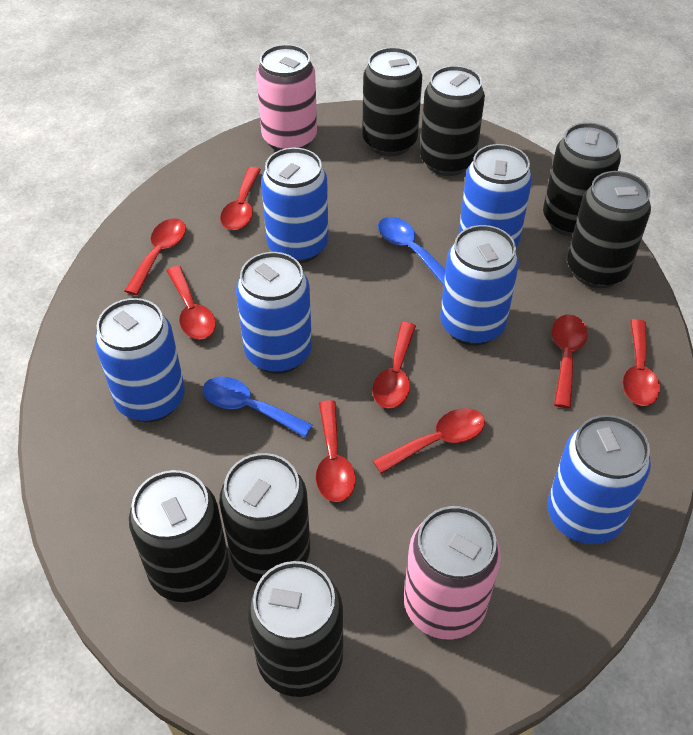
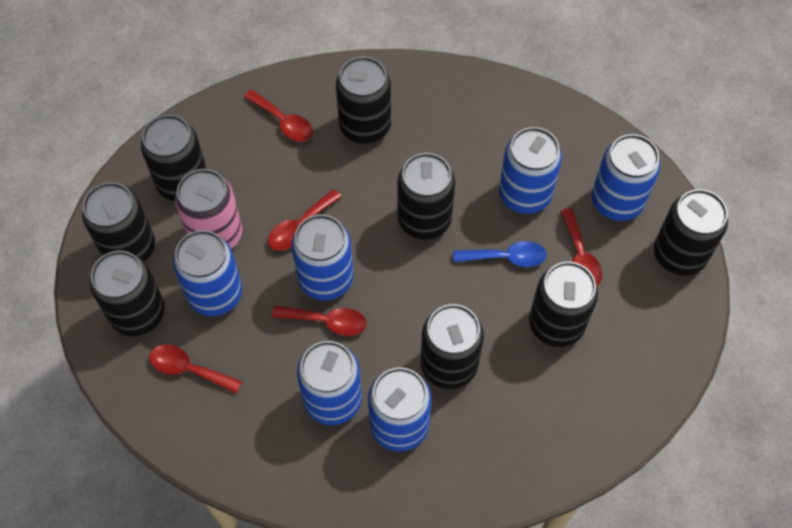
black can: [129,470,229,602] [219,453,310,583] [247,561,343,697] [362,47,422,156] [420,66,485,176] [543,122,621,237] [567,171,651,288] = 7 -> [82,182,155,262] [90,251,165,336] [141,115,207,201] [336,57,391,144] [397,153,455,239] [420,304,484,389] [529,262,598,347] [654,189,728,275] = 8
blue spoon: [203,376,313,437] [378,217,446,285] = 2 -> [453,241,547,267] = 1
pink can: [256,44,317,151] [404,506,501,639] = 2 -> [175,169,242,249] = 1
red spoon: [124,218,186,295] [166,266,216,340] [220,167,261,230] [316,400,356,502] [372,322,416,408] [373,408,485,474] [552,315,588,408] [622,319,660,406] = 8 -> [149,345,242,394] [244,90,313,142] [268,189,342,251] [272,305,366,336] [560,208,602,286] = 5

